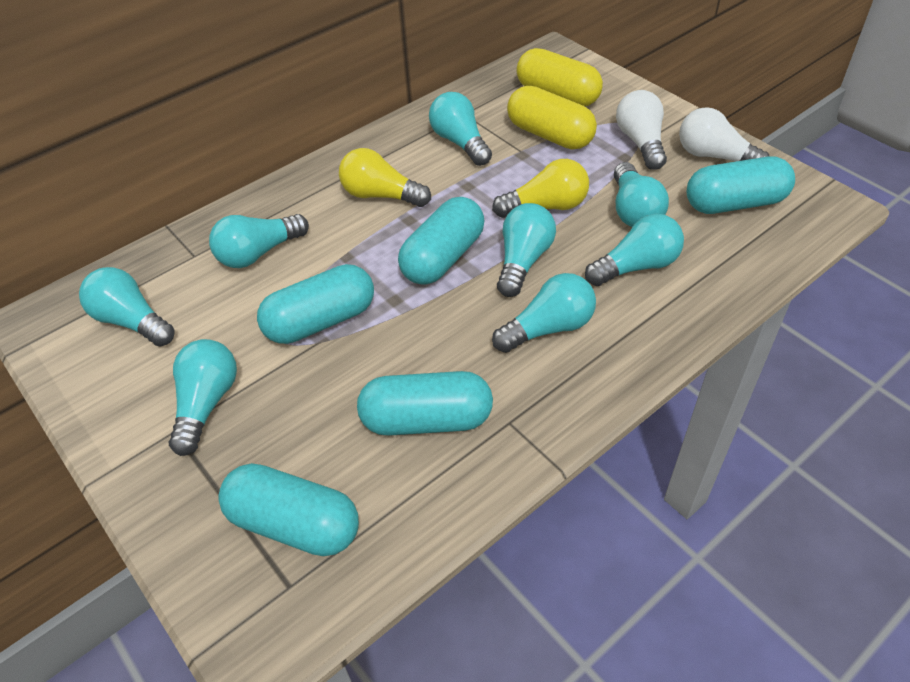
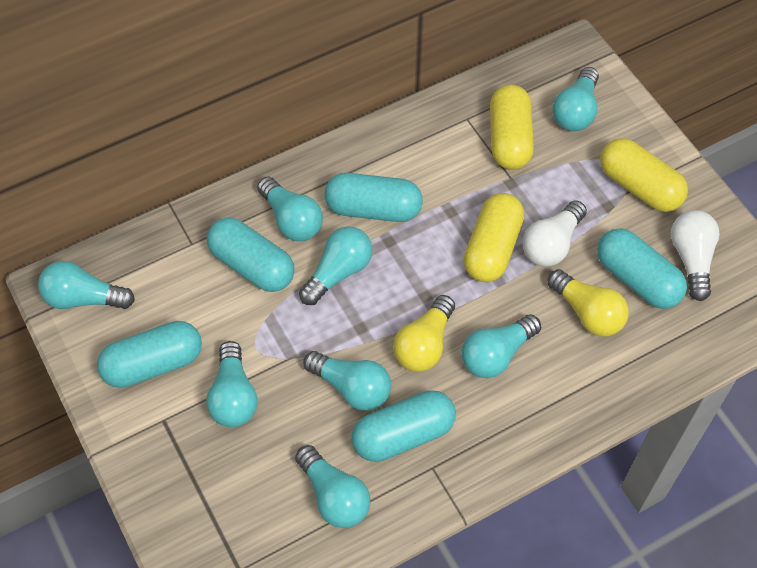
yellow capsule: [507,86,597,149] [517,48,603,106] = 2 -> [464,193,524,282] [490,84,534,170] [600,138,688,212] = 3

